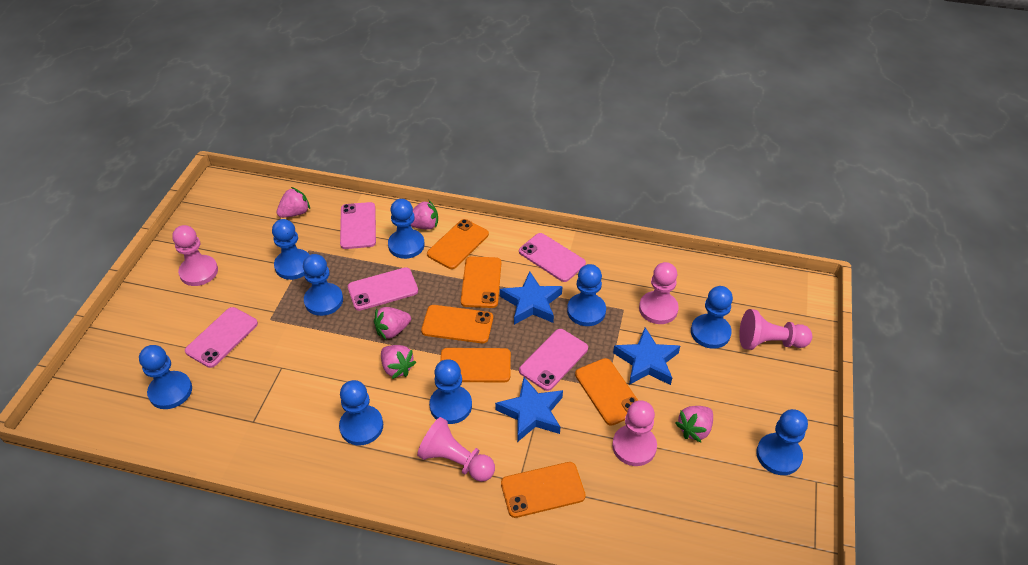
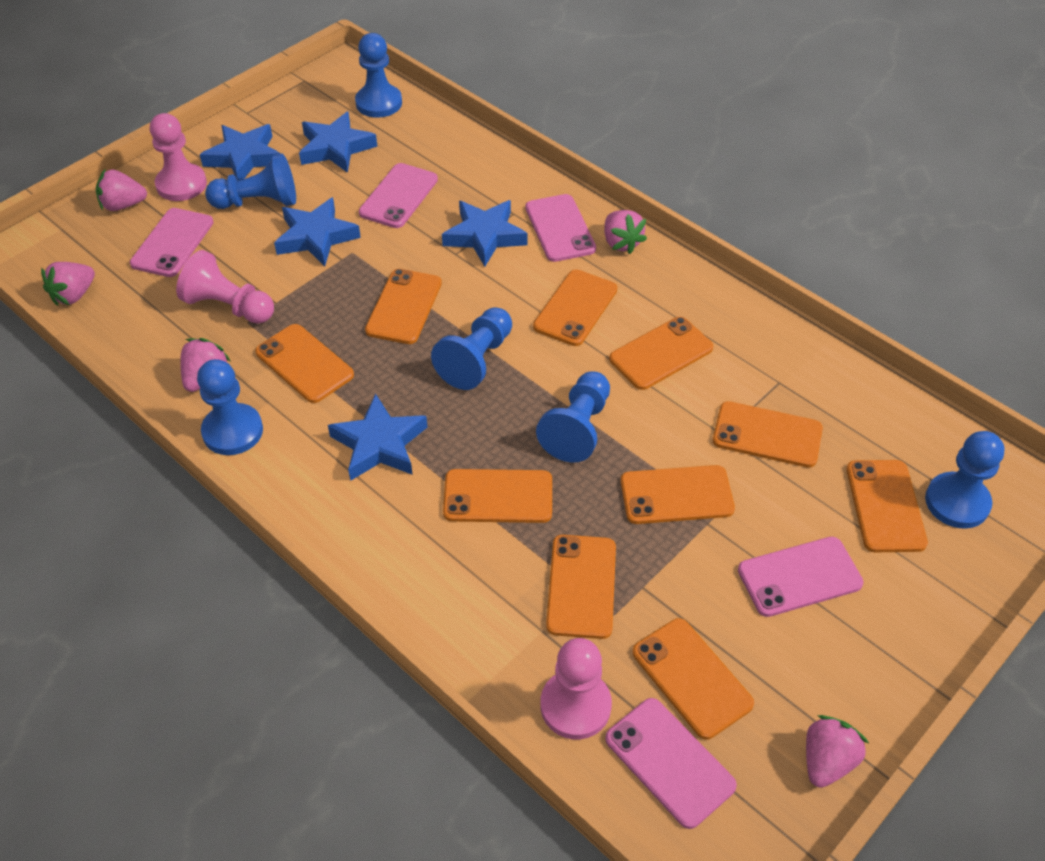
blue pawn: [139,345,192,409] [272,219,310,280] [303,254,343,316] [339,380,383,445] [388,199,425,259] [429,359,472,424] [567,264,606,326] [691,286,733,349] [756,409,808,475] = 9 -> [197,359,263,455] [205,154,296,209] [355,33,402,118] [431,307,512,390] [536,371,610,463] [925,431,1005,529] = 6
blue star: [495,377,563,442] [500,271,562,325] [613,328,680,385] = 3 -> [200,124,280,181] [274,197,361,266] [299,112,377,173] [328,394,427,481] [442,200,528,266] = 5
orange phone: [421,305,493,343] [427,219,489,269] [440,348,511,383] [461,256,501,308] [501,462,586,518] [575,358,638,426] = 6 -> [255,324,354,403] [365,269,442,344] [443,469,552,523] [533,269,617,346] [546,535,616,639] [609,317,713,390] [621,465,735,524] [632,618,754,739] [713,401,823,468] [846,460,928,552] = 10
pink pawn: [172,225,218,286] [417,417,495,482] [612,400,657,466] [639,262,679,324] [739,309,812,350] = 5 -> [150,113,207,201] [176,250,274,324] [540,638,612,739] = 3

